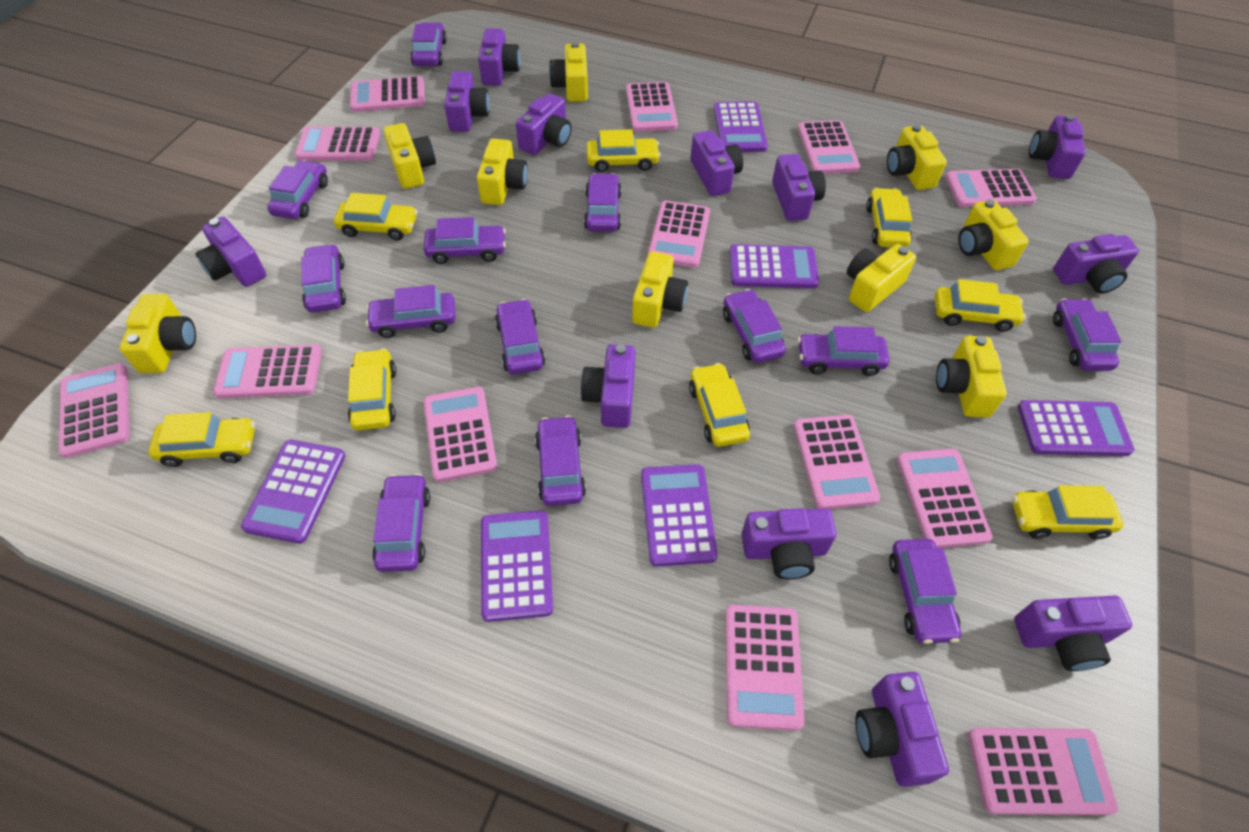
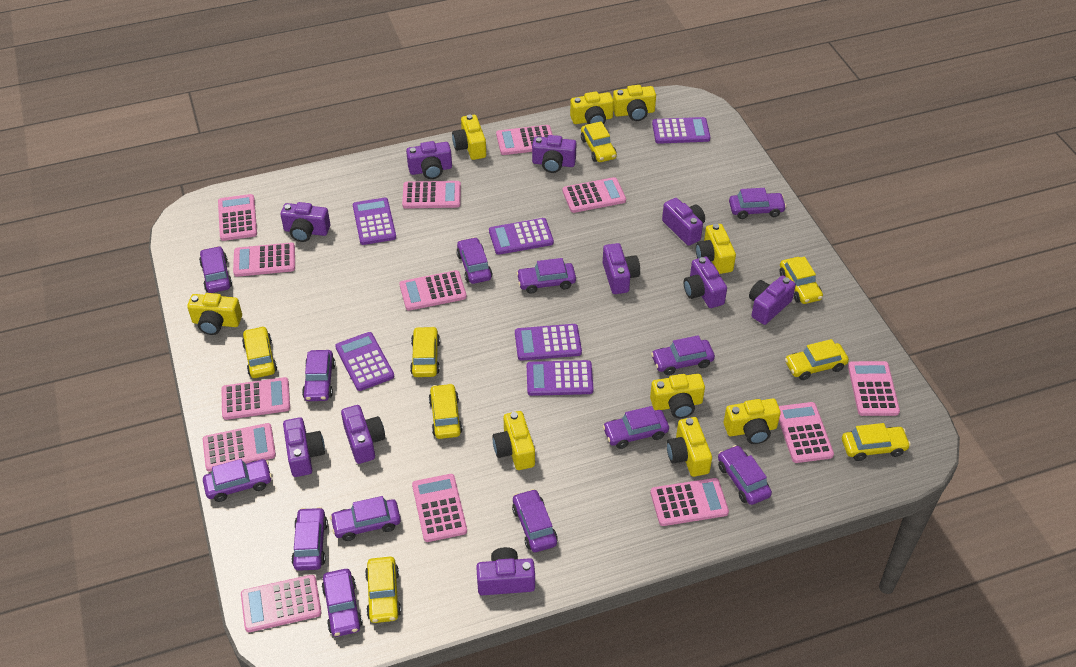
purple camera: [196,217,266,287] [444,71,490,132] [478,28,520,86] [516,93,572,155] [581,344,636,428] [690,130,743,196] [741,508,837,579] [772,154,826,221] [855,672,949,787] [1014,595,1132,671] [1029,114,1086,179] [1053,234,1139,294] = 12 -> [280,202,330,242] [283,417,325,477] [341,405,385,464] [406,141,452,179] [476,547,535,595] [532,135,576,173] [603,243,640,294] [662,198,705,246] [684,257,727,308] [749,276,796,325] = 10

